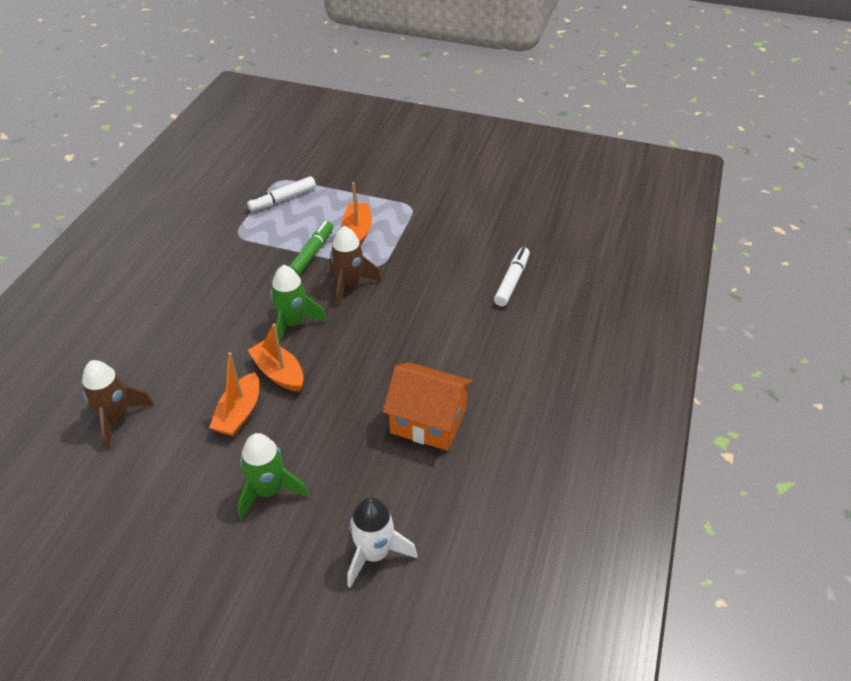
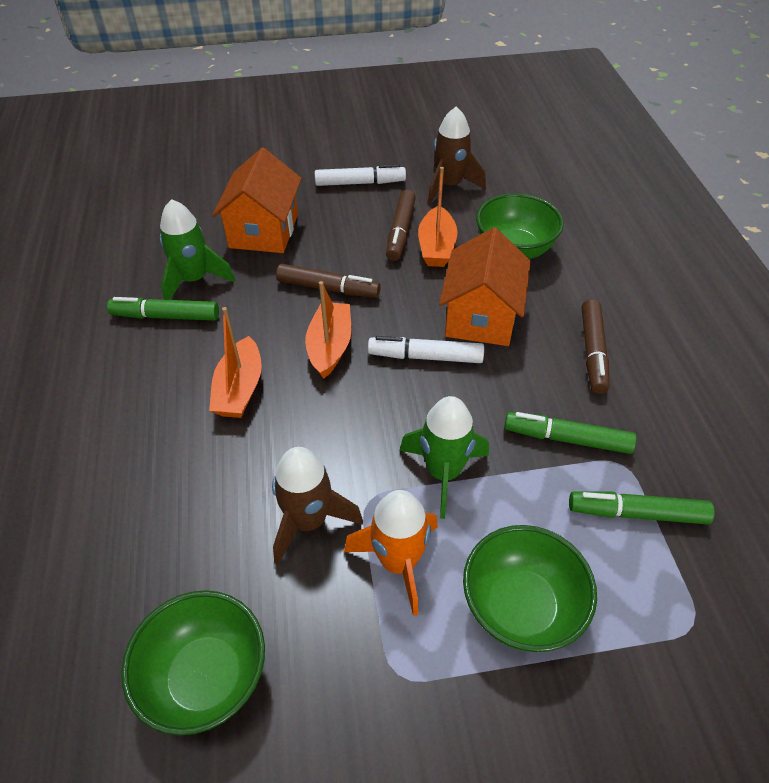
brown marker: none = 0 -> [276,264,381,298] [386,190,416,261] [582,299,609,394] = 3
green bowl: none = 0 -> [121,590,265,736] [463,525,597,652] [476,193,564,259] = 3
green marker: [289,221,333,276] = 1 -> [107,297,219,321] [504,412,637,454] [569,491,715,525] = 3
orange house: [383,362,473,451] = 1 -> [213,148,302,253] [439,227,531,346] = 2
orange rocket: none = 0 -> [344,490,438,616] = 1
white rocket: [347,497,417,588] = 1 -> none = 0

